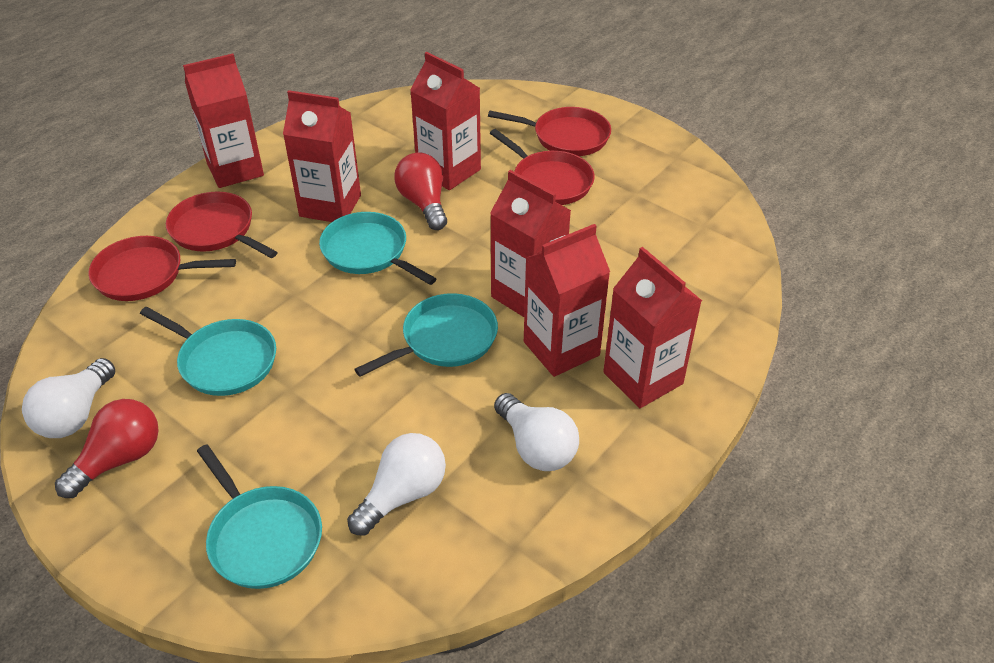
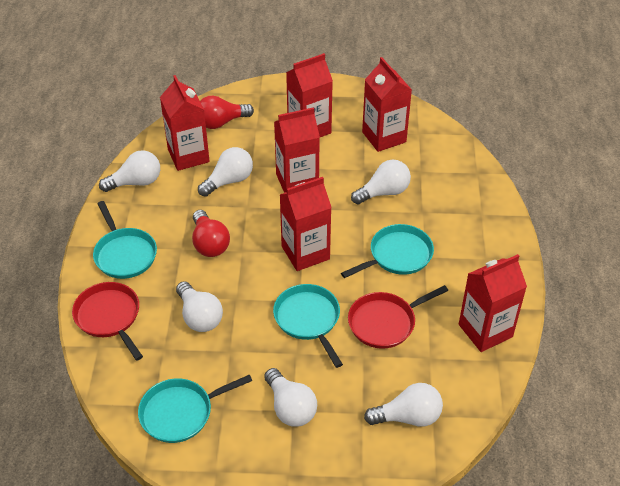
red pan: [88,236,236,301] [166,192,278,258] [488,107,611,156] [490,129,595,205] = 4 -> [72,282,143,361] [348,285,448,349] = 2
white light bulb: [22,358,115,438] [347,433,446,536] [494,393,579,471] = 3 -> [99,150,160,192] [176,281,223,332] [198,147,253,197] [264,368,317,427] [351,160,411,204] [364,383,443,427] = 6

